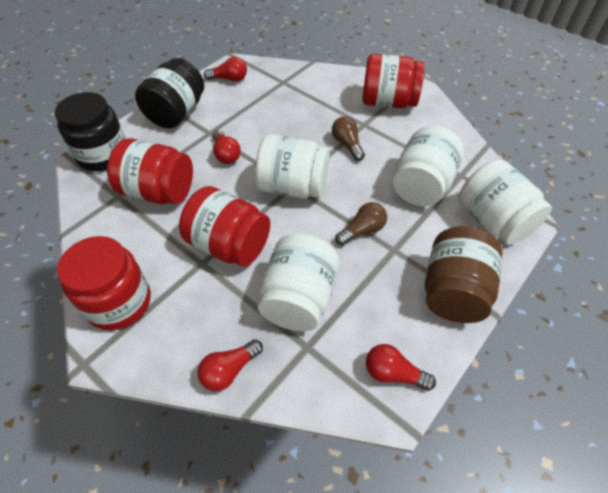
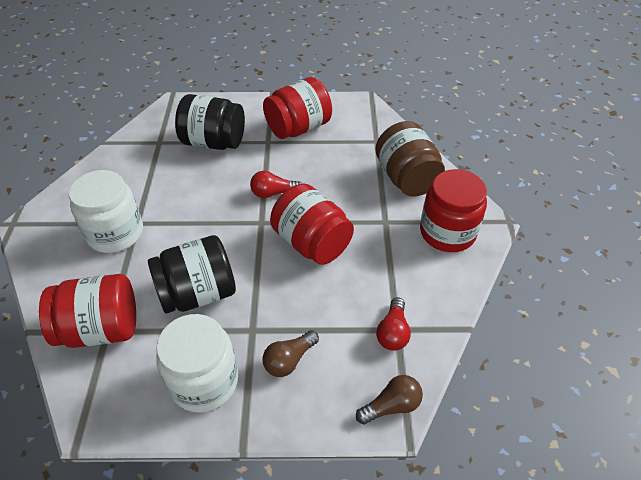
red light bulb: [198,339,263,391] [204,57,247,81] [213,130,241,164] [366,344,436,391] = 4 -> [250,171,302,198] [376,297,411,351] = 2
white jar: [255,134,330,199] [258,233,339,331] [393,125,464,206] [459,159,552,245] = 4 -> [69,170,143,253] [156,314,238,413] = 2

